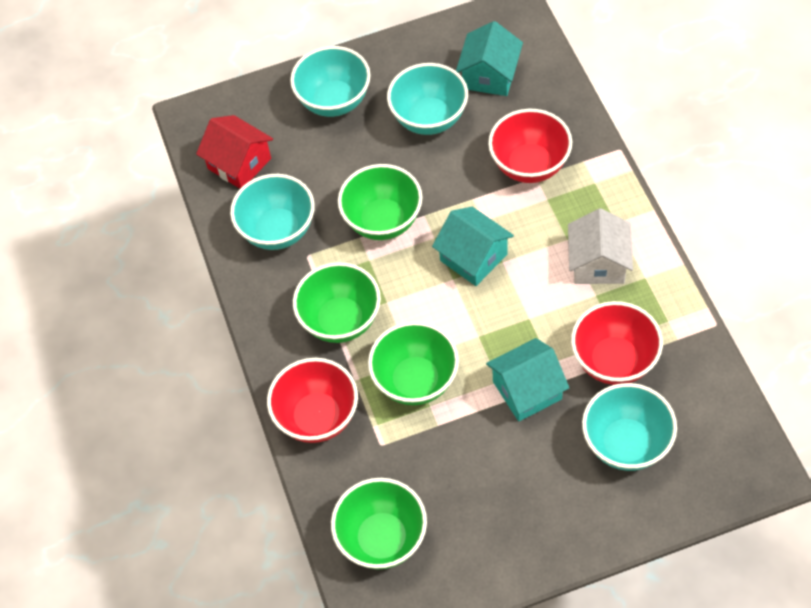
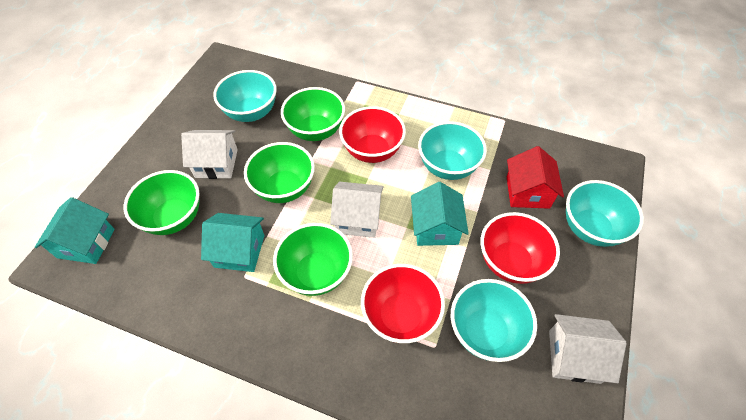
white house: [568,208,633,284] = 1 -> [181,130,238,179] [330,181,384,238] [549,314,626,384] = 3

